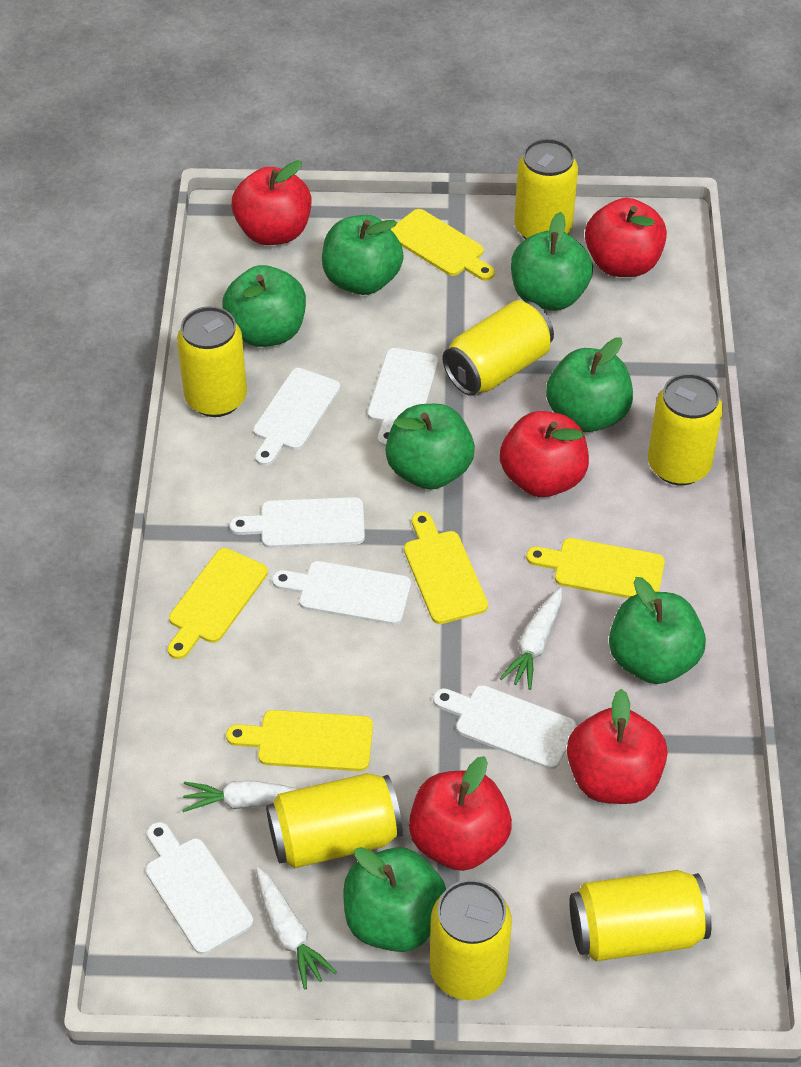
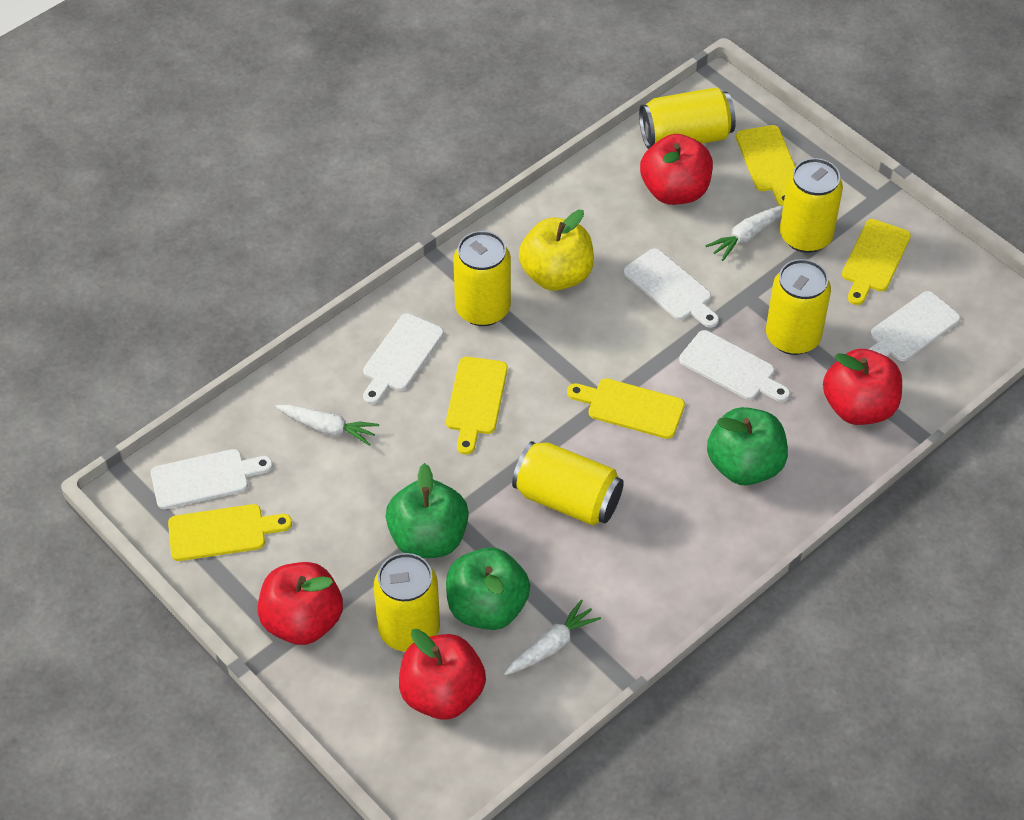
green apple: [222,265,306,347] [322,215,404,295] [343,847,446,952] [385,404,475,489] [511,212,593,311] [546,338,633,432] [609,577,706,684] = 7 -> [386,463,469,558] [446,547,530,630] [707,407,788,485] = 3
red apple: [232,160,312,245] [409,756,512,871] [500,411,589,497] [567,689,668,804] [585,198,667,277] = 5 -> [258,562,343,645] [399,629,486,720] [640,134,713,205] [823,349,902,425] = 4
white cutting board: [145,822,253,954] [229,497,365,548] [253,368,340,466] [272,561,411,625] [368,348,438,447] [433,685,576,769] = 6 -> [151,449,273,509] [363,313,444,404] [623,248,719,328] [679,330,790,402] [869,291,960,361] = 5
yellow apple: none = 0 -> [519,210,594,291] = 1
yellow can: [177,306,247,417] [266,773,403,868] [430,880,512,1000] [443,300,554,396] [514,139,578,239] [569,870,712,961] [648,373,723,486] = 7 -> [374,553,440,652] [453,231,511,326] [512,441,624,525] [639,87,736,149] [766,259,831,355] [780,158,843,253] = 6

